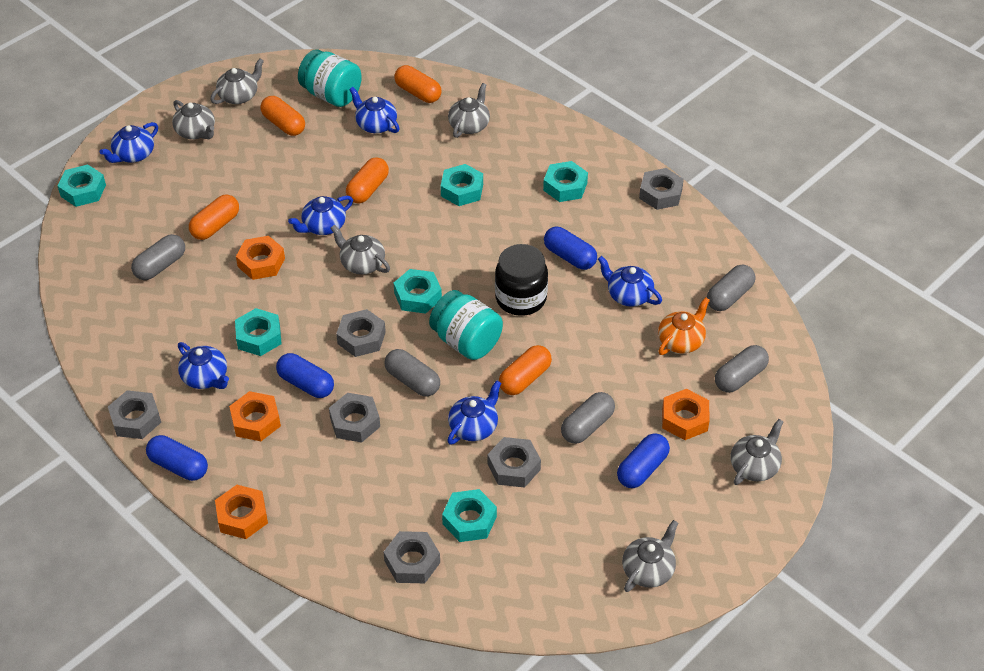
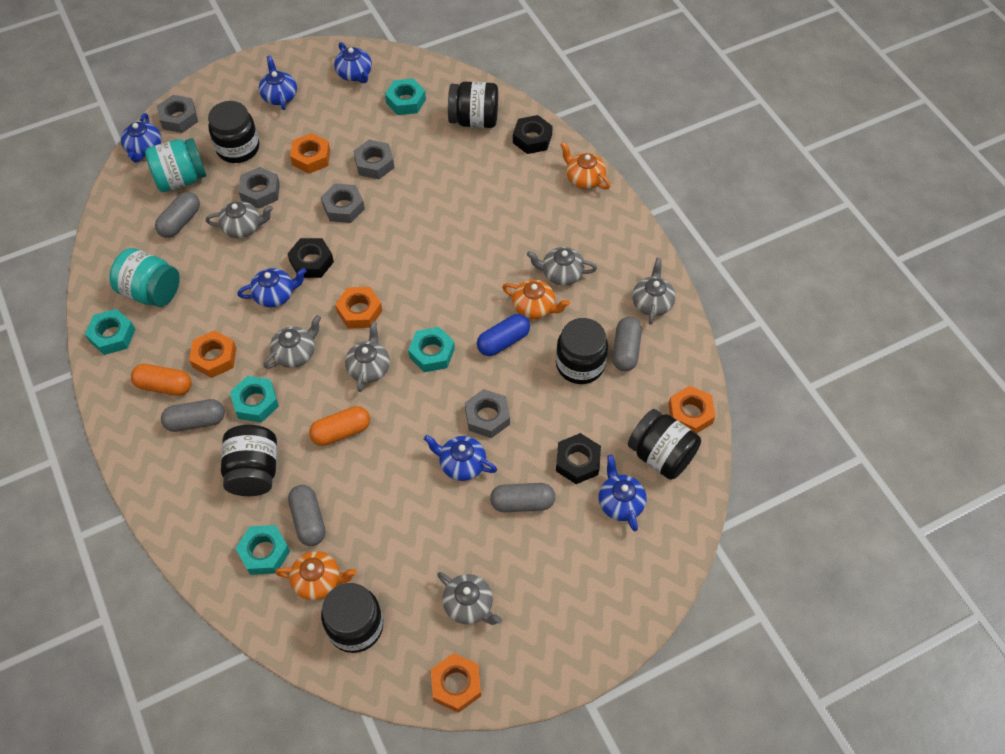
black jar: [495,244,548,316] = 1 -> [208,101,259,163] [221,425,277,496] [321,583,383,653] [448,82,498,128] [556,318,608,384] [628,409,701,480] = 6
black nut: none = 0 -> [288,238,334,278] [513,115,553,154] [556,433,601,484] = 3
blue capsule: [146,435,208,481] [276,353,334,398] [544,227,597,270] [617,433,670,488] = 4 -> [477,314,530,356] = 1
grey nut: [108,390,161,439] [329,393,380,443] [336,309,386,357] [384,531,440,583] [488,437,541,488] [639,168,684,210] = 6 -> [157,95,198,133] [238,167,280,209] [321,183,365,223] [353,140,394,179] [465,389,510,438] = 5
orange capsule: [189,195,239,240] [260,96,305,136] [346,157,389,203] [394,65,441,103] [499,345,552,395] = 5 -> [131,364,192,396] [309,406,370,446] = 2
orange nut: [215,485,268,539] [229,391,281,441] [236,236,285,280] [662,389,710,440] = 4 -> [189,330,236,378] [290,133,330,174] [335,287,382,329] [431,653,481,713] [668,386,715,434] = 5
orange teapot: [658,297,710,355] = 1 -> [275,551,356,600] [502,279,570,319] [560,142,610,189] = 3
turquoise nut: [58,164,106,207] [235,308,282,356] [394,269,442,314] [441,164,483,206] [442,489,497,542] [543,161,588,202] = 6 -> [85,309,136,355] [230,376,279,423] [235,525,290,575] [385,78,426,115] [408,327,455,372] = 5

